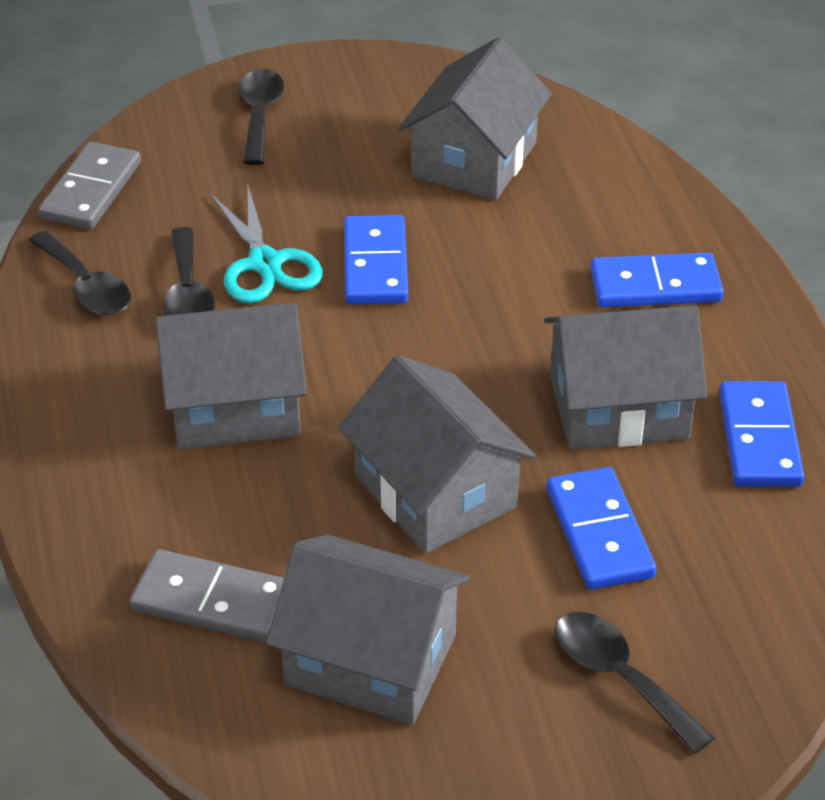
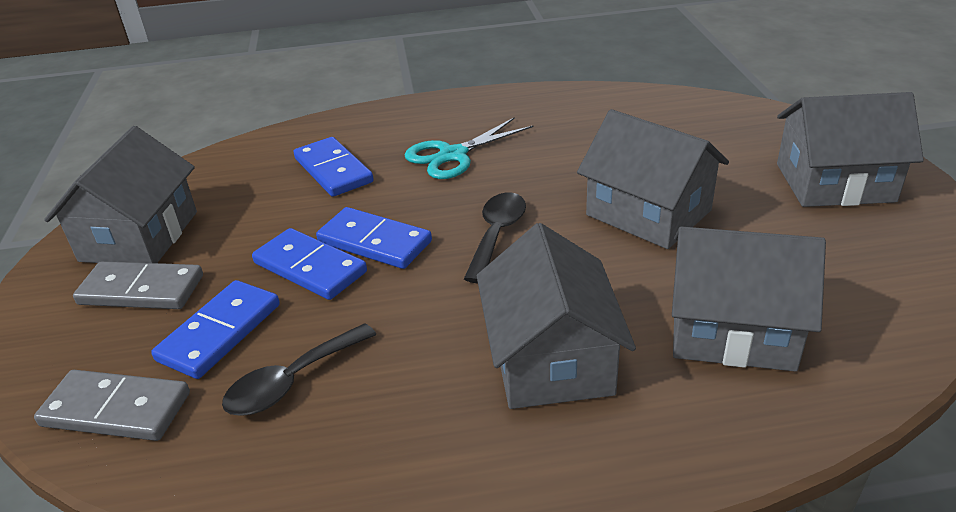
black spoon: [29,231,131,315] [163,227,215,316] [239,69,284,165] [554,612,714,754] = 4 -> [222,323,377,416] [464,193,526,283] = 2

